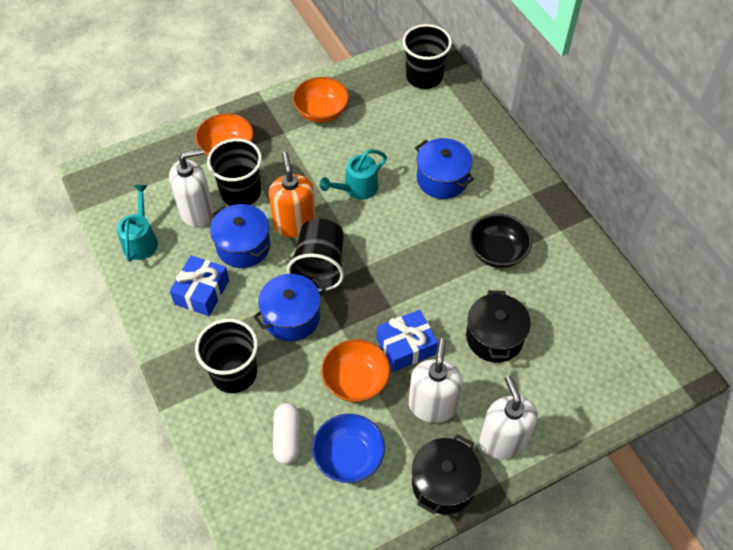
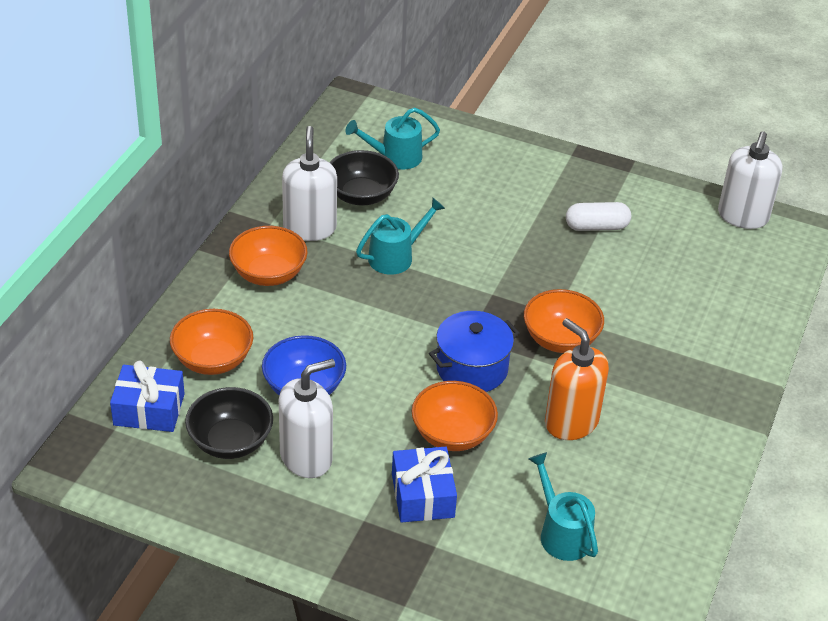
black bowl: [469,214,532,268] = 1 -> [185,387,273,459] [329,150,399,206] = 2
black cup: [195,319,258,393] [207,139,262,206] [287,219,344,291] [402,24,452,89] = 4 -> none = 0
black pot: [412,434,481,515] [466,290,531,362] = 2 -> none = 0
blue pot: [210,204,270,268] [253,274,326,341] [415,138,474,199] = 3 -> [429,311,520,392] = 1
orange bowl: [195,113,254,156] [293,77,349,123] [321,339,390,402] = 3 -> [170,309,253,375] [229,226,308,286] [412,381,498,451] [524,289,604,353] = 4
turquoise watering can: [117,185,158,262] [320,149,387,200] = 2 -> [345,107,440,170] [356,198,445,274] [529,452,598,561] = 3

